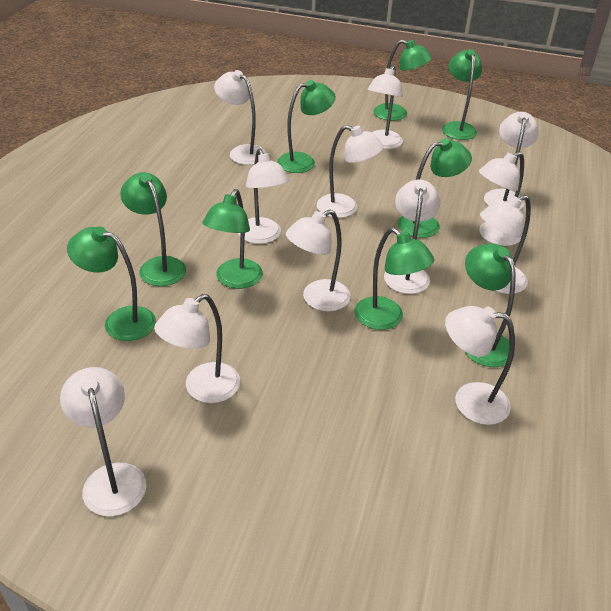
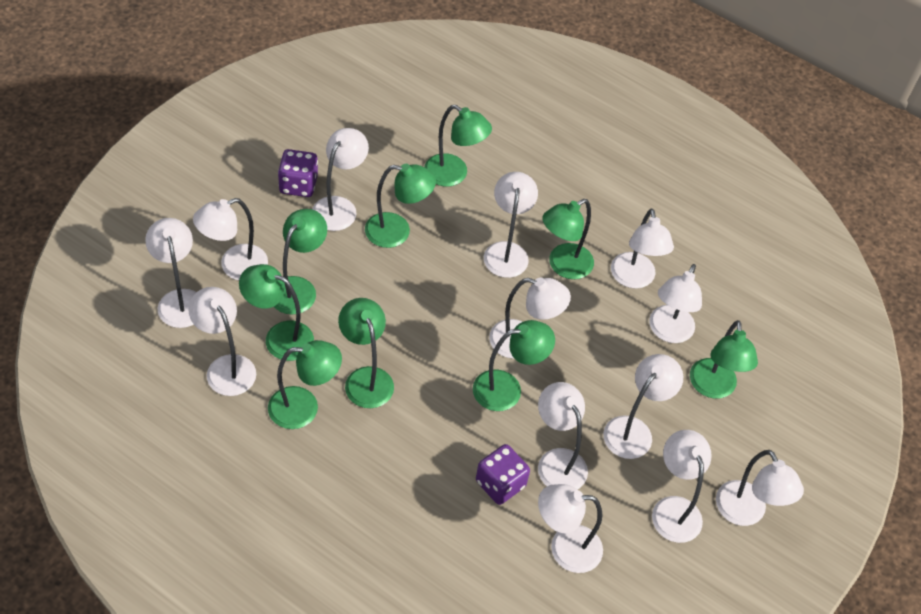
purple dice: none = 0 -> [278,149,318,197] [476,444,530,505] = 2
white lamp: [60,367,146,516] [154,294,240,403] [214,70,267,165] [238,148,289,244] [286,209,351,311] [317,125,384,218] [367,65,403,149] [384,179,440,294] [445,306,515,425] [479,151,524,246] [480,195,531,294] [484,112,539,210] = 12 -> [145,218,197,328] [188,287,256,396] [193,198,268,280] [312,128,369,231] [484,172,538,278] [489,278,571,359] [538,382,588,490] [538,484,603,573] [603,354,683,459] [611,208,674,288] [649,264,702,343] [652,430,712,543] [716,450,804,526] = 13

